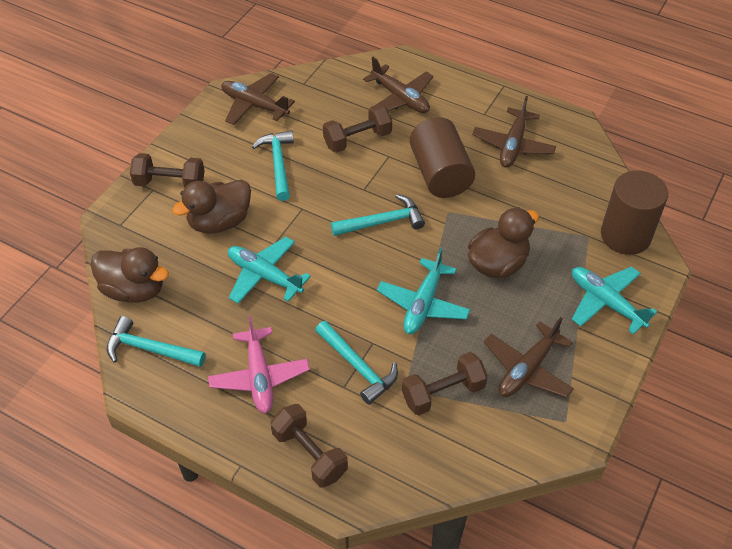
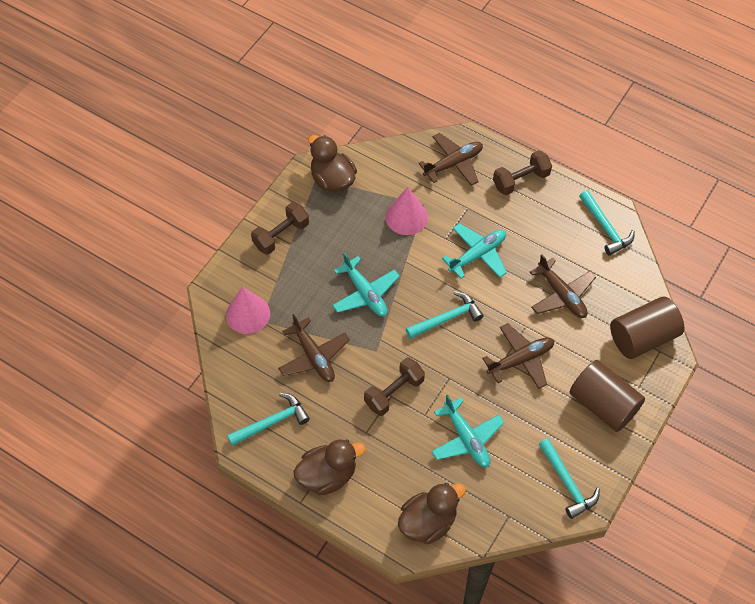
brown dumbbell: [130,153,205,188] [271,404,348,488] [323,105,392,153] [402,352,488,415] = 4 -> [251,202,309,255] [364,357,425,416] [493,150,552,195] = 3
pink cone: none = 0 -> [226,287,270,334] [385,187,428,235] = 2
pink plane: [208,315,310,413] = 1 -> none = 0

